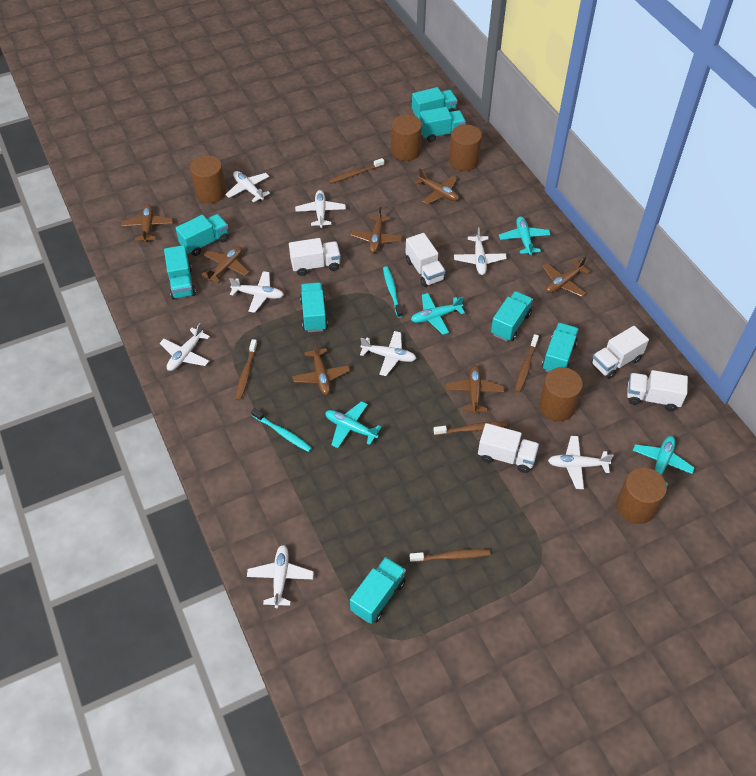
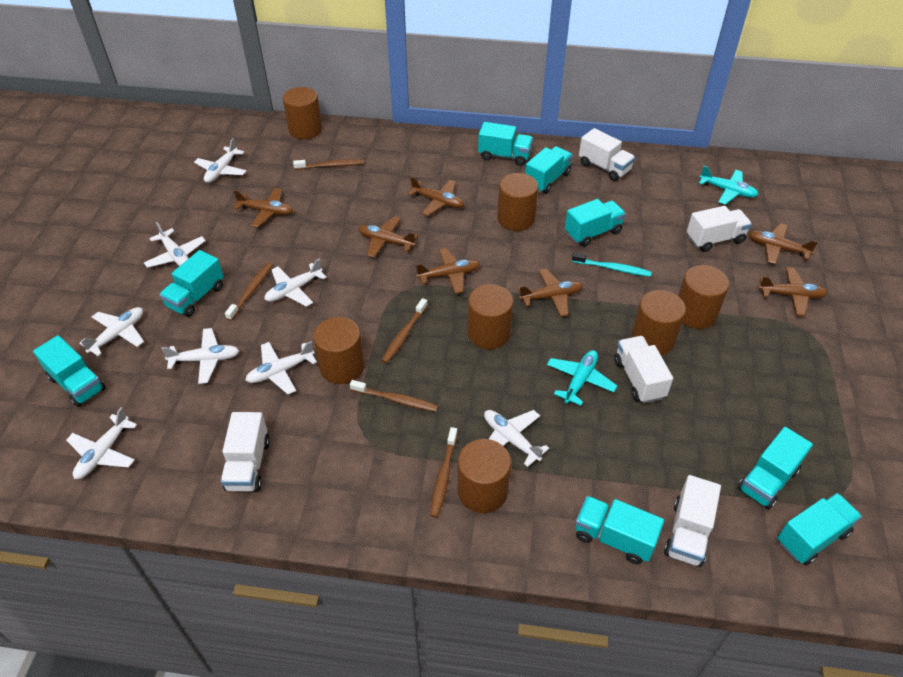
brown cylinder: [190,155,226,203] [391,114,422,161] [449,124,482,171] [539,367,583,421] [616,467,667,524] = 5 -> [283,87,322,139] [313,317,365,384] [458,439,511,513] [468,284,513,349] [497,173,538,231] [631,290,686,355] [678,265,729,329] = 7
turquoise plane: [325,401,382,448] [411,293,465,335] [499,216,551,255] [633,436,694,486] = 4 -> [547,350,617,406] [699,165,758,205] = 2
turquoise toothbrush: [251,408,312,452] [383,266,403,318] = 2 -> [572,252,652,277] = 1

